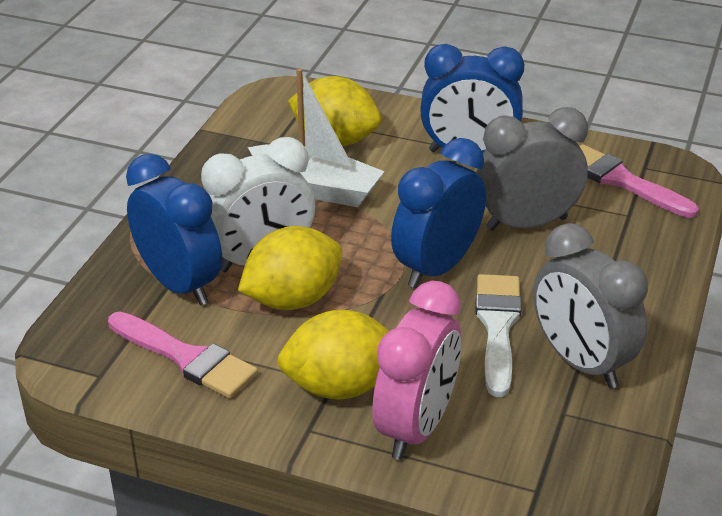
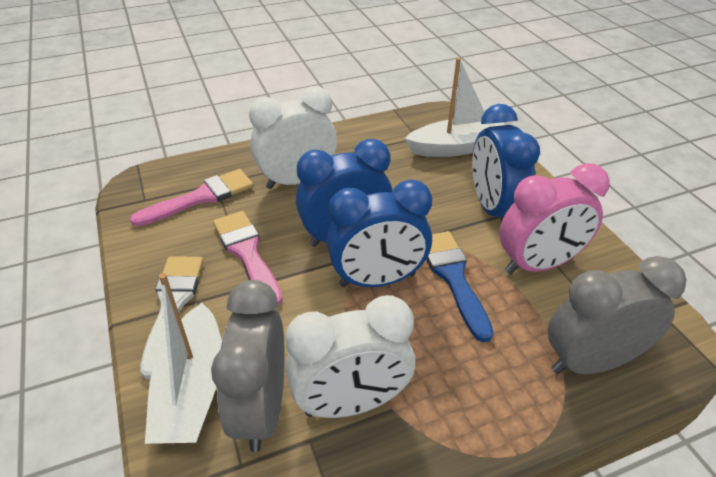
blue brush: none = 0 -> [426,231,493,342] = 1
white boat: [248,68,385,207] = 1 -> [145,273,222,444] [404,57,505,157] = 2
white clock: [201,137,315,272] = 1 -> [249,86,337,189] [286,295,415,418] = 2
yellow lemon: [238,226,342,310] [277,310,389,399] [288,76,381,146] = 3 -> none = 0

